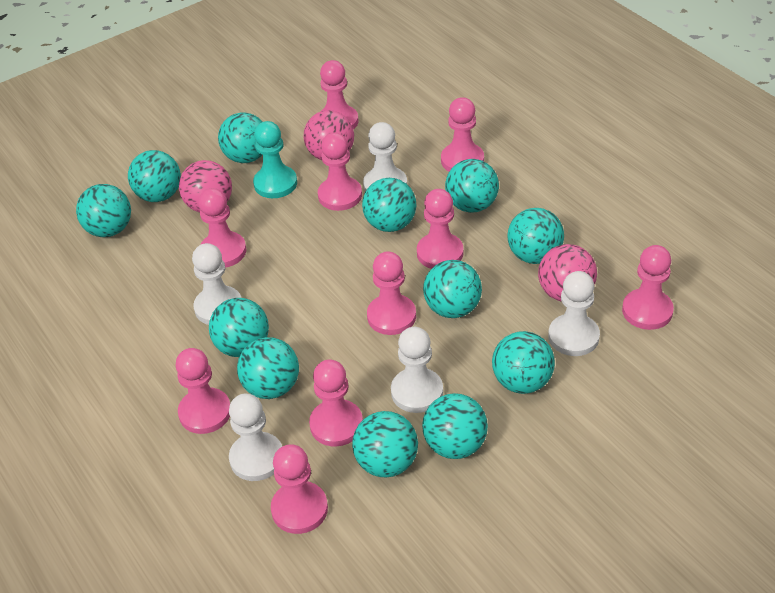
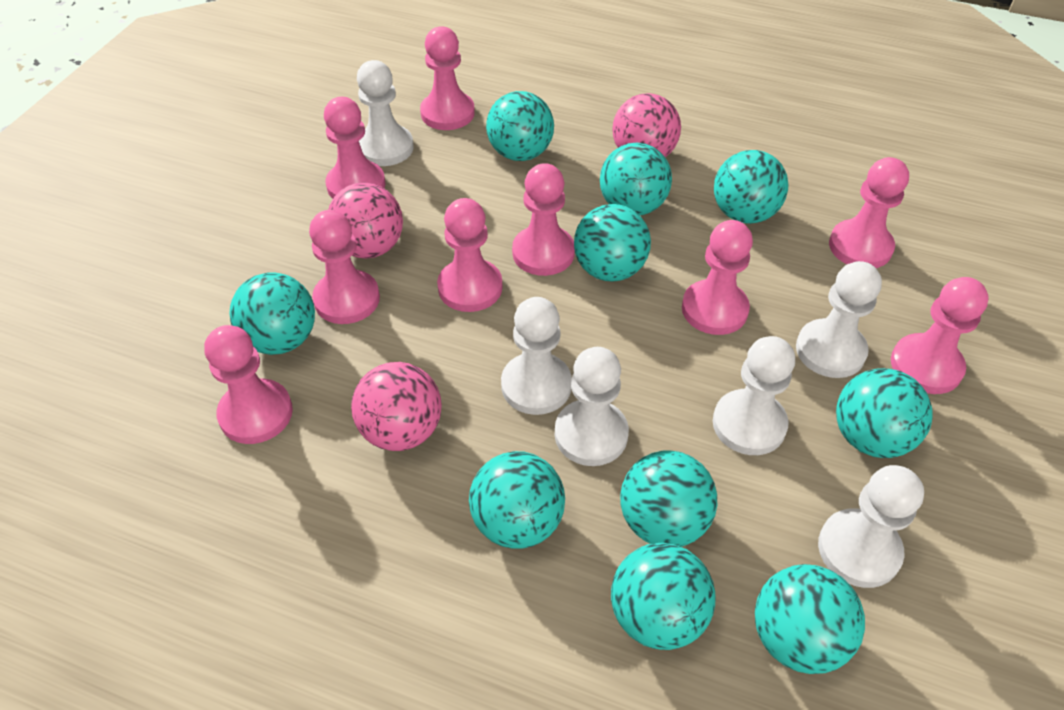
pink pawn: [176,348,230,434] [198,188,246,268] [271,444,328,534] [309,360,363,446] [318,132,362,211] [320,60,358,130] [367,251,416,335] [417,189,464,269] [441,97,484,172] [622,245,674,330] = 10 -> [204,325,293,444] [309,210,380,324] [324,97,386,199] [420,26,475,130] [437,198,502,312] [512,163,575,276] [682,220,753,335] [829,157,909,268] [891,277,989,394] = 9
turquoise ball: [76,184,131,237] [128,150,181,202] [209,298,269,357] [218,113,262,163] [237,337,299,399] [352,411,418,477] [362,178,417,232] [422,393,488,459] [423,260,482,318] [445,159,499,213] [492,331,555,394] [507,208,564,264] = 12 -> [229,273,315,355] [469,451,565,549] [486,91,554,161] [574,204,651,282] [600,143,672,215] [611,543,715,650] [620,450,717,547] [714,150,788,224] [755,564,865,674] [836,368,933,458] = 10
turquoise pawn: [253,121,297,198] = 1 -> none = 0
white pawn: [192,243,241,325] [229,394,282,481] [363,122,407,192] [391,327,443,413] [548,271,600,356] = 5 -> [357,60,414,166] [501,297,572,415] [555,347,629,466] [713,336,795,455] [796,261,882,378] [818,465,924,588] = 6

